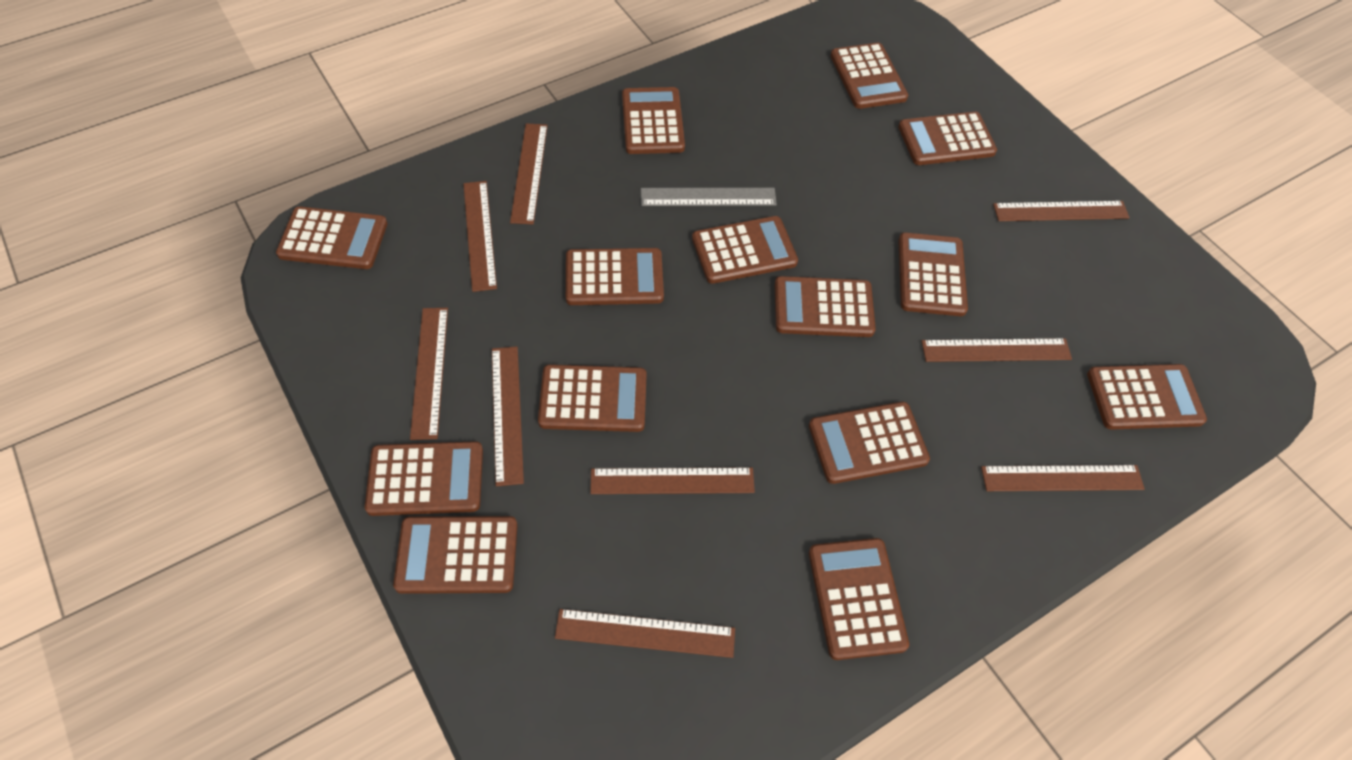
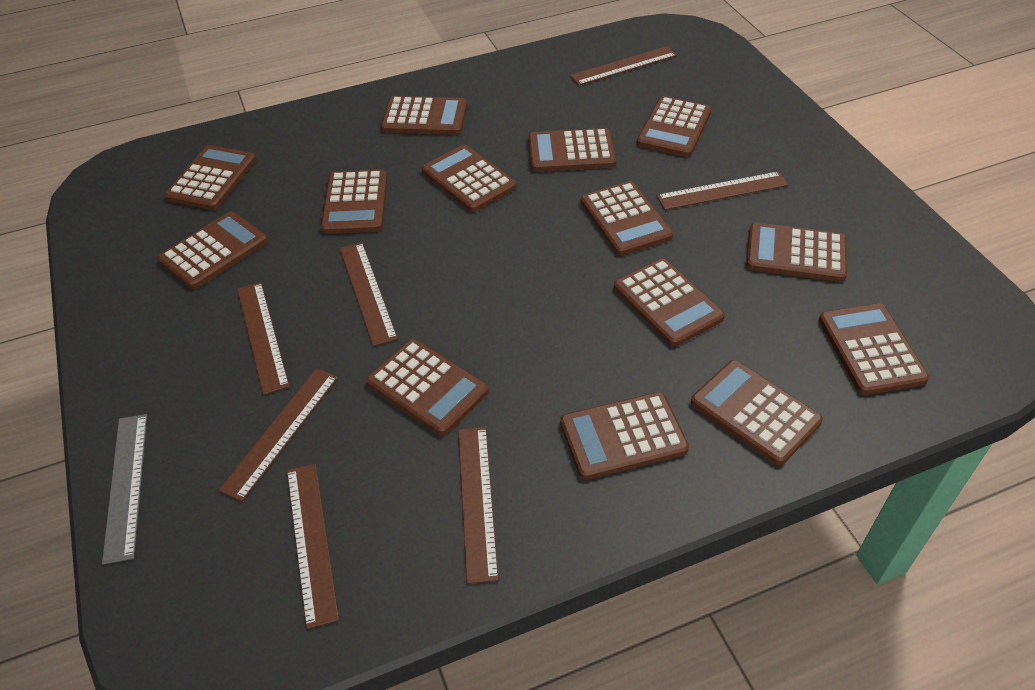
brown ruler: [410,308,448,440] [463,181,497,292] [492,346,524,486] [510,123,548,224] [555,609,735,658] [590,467,755,494] [922,338,1072,362] [981,465,1145,491] [993,201,1130,221] = 9 -> [218,368,338,502] [237,282,290,395] [287,464,339,629] [340,242,398,346] [458,427,499,584] [570,46,677,85] [657,171,788,210] = 7

